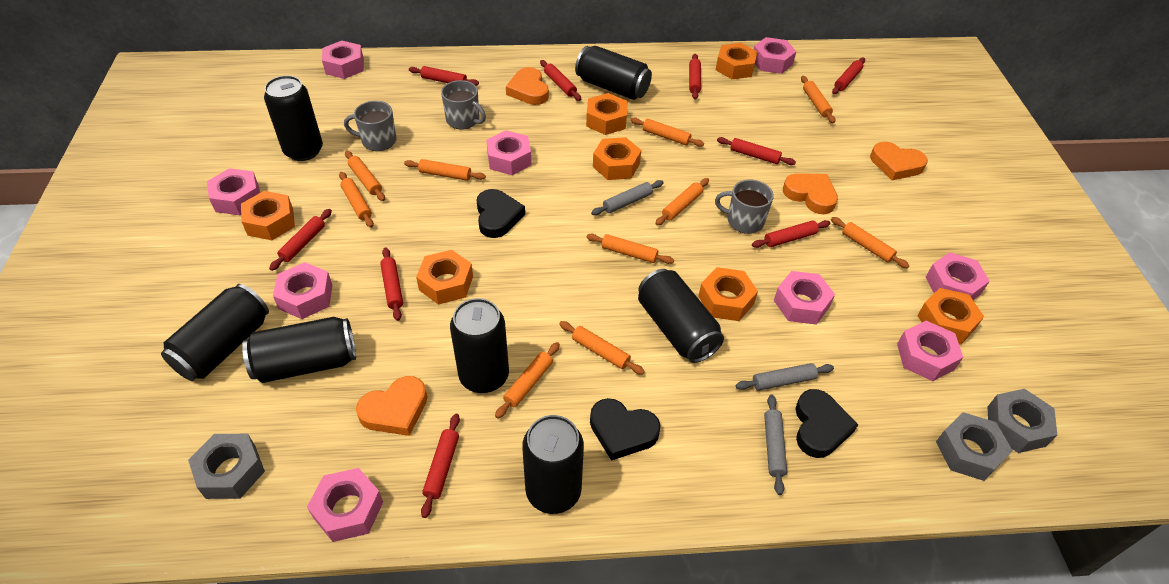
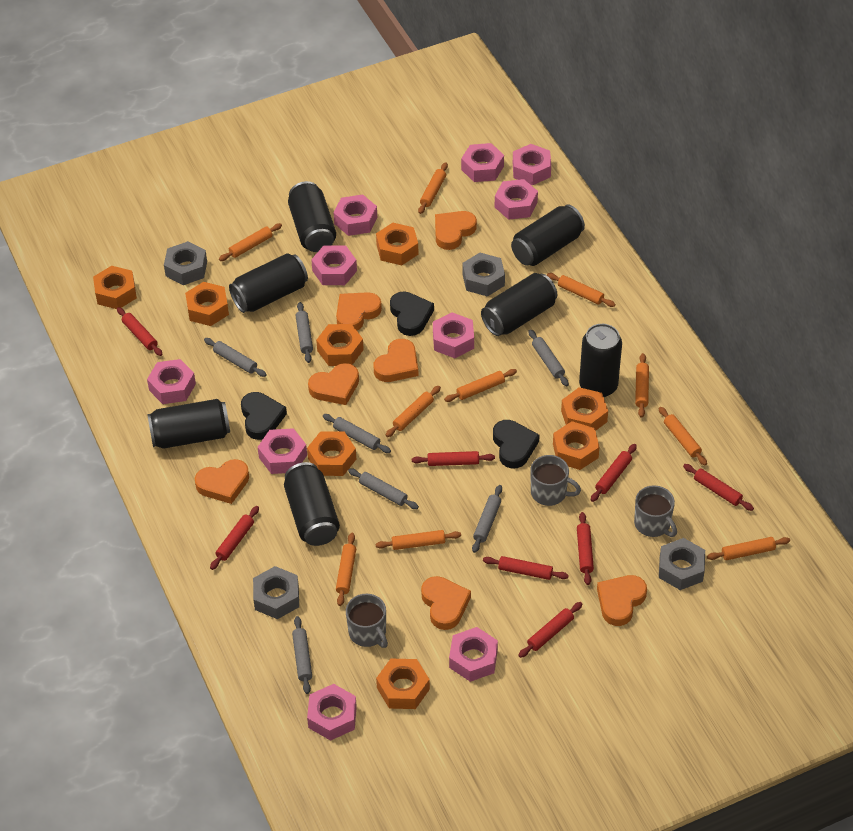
grey nut: [188,434,265,499] [936,412,1013,481] [987,389,1057,453] = 3 -> [164,241,207,285] [253,566,299,619] [462,253,505,297] [659,538,705,590] = 4
grey rolling pin: [591,180,664,215] [736,363,834,391] [764,395,787,495] = 3 -> [204,338,267,377] [292,616,312,694] [296,302,313,363] [323,414,391,453] [348,468,419,509] [472,485,502,553] [529,329,569,386] = 7
orange heart: [356,376,427,436] [506,67,549,105] [783,173,838,214] [870,142,928,180] = 4 -> [195,459,249,504] [308,363,359,405] [336,292,382,330] [374,339,419,382] [421,576,471,630] [435,211,477,250] [597,575,647,626] = 7
orange nut: [241,191,295,240] [416,250,473,305] [586,93,628,135] [593,137,641,180] [698,267,758,321] [716,43,758,79] [917,288,984,345] = 7 -> [93,266,137,309] [185,282,229,326] [307,431,356,476] [316,324,364,366] [376,223,419,265] [376,659,430,709] [553,421,599,470] [561,387,608,431] = 8
pink nut: [207,168,260,215] [273,262,333,319] [307,468,383,542] [322,41,364,79] [486,130,531,175] [754,37,797,74] [774,271,835,325] [897,321,963,381] [926,252,990,300] = 9 -> [147,359,196,404] [258,428,307,474] [307,684,357,741] [311,245,357,285] [334,194,377,236] [433,312,474,358] [449,627,498,682] [461,143,504,182] [495,179,538,220] [513,144,551,185] = 10
red rolling pin: [269,209,332,271] [380,248,403,321] [409,66,479,86] [421,414,460,518] [540,60,581,101] [689,54,701,100] [717,137,796,165] [752,220,831,248] [832,58,865,94] = 9 -> [117,307,162,356] [210,506,259,570] [412,451,495,466] [483,556,569,580] [518,602,583,658] [577,512,594,585] [591,444,637,502] [683,464,754,511] = 8

